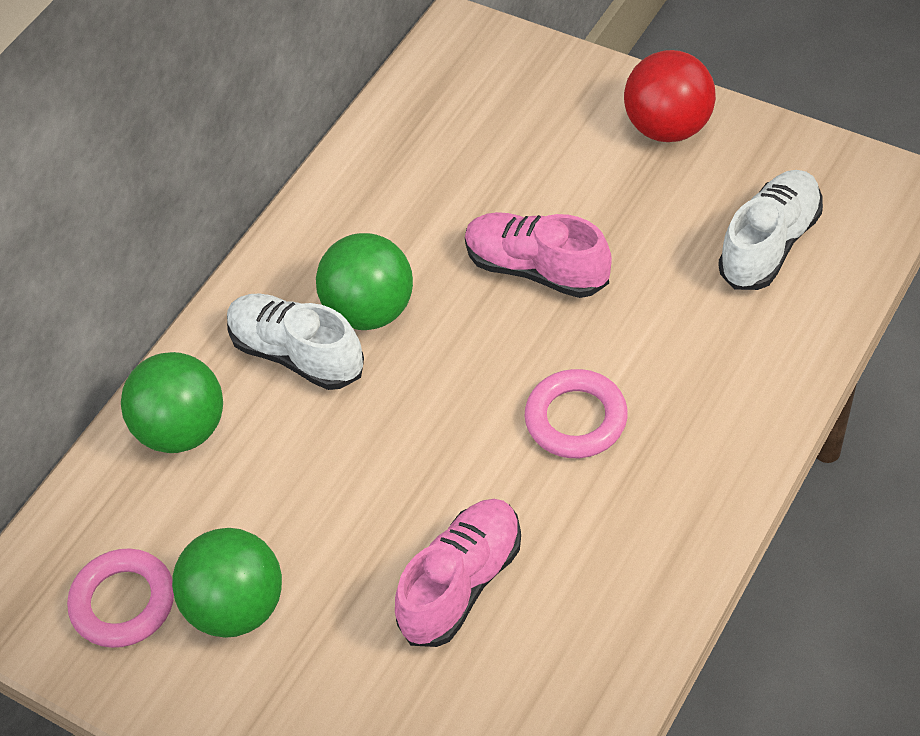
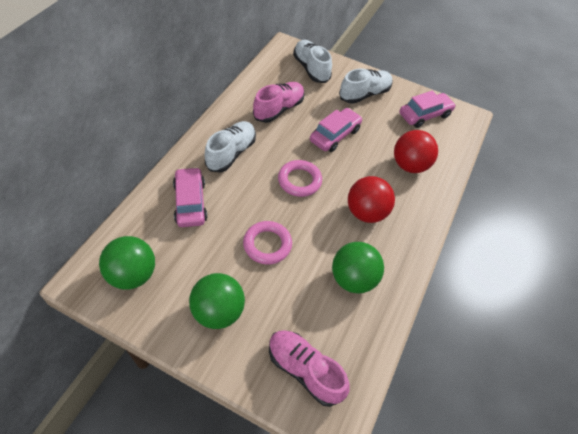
pink car: none = 0 -> [173,167,207,227] [310,108,363,152] [399,91,456,128] = 3
red ball: [624,50,716,142] = 1 -> [348,176,395,223] [394,130,438,173] = 2
white shoe: [227,294,364,390] [718,170,823,290] = 2 -> [205,121,256,172] [293,40,332,83] [339,68,393,104] = 3

